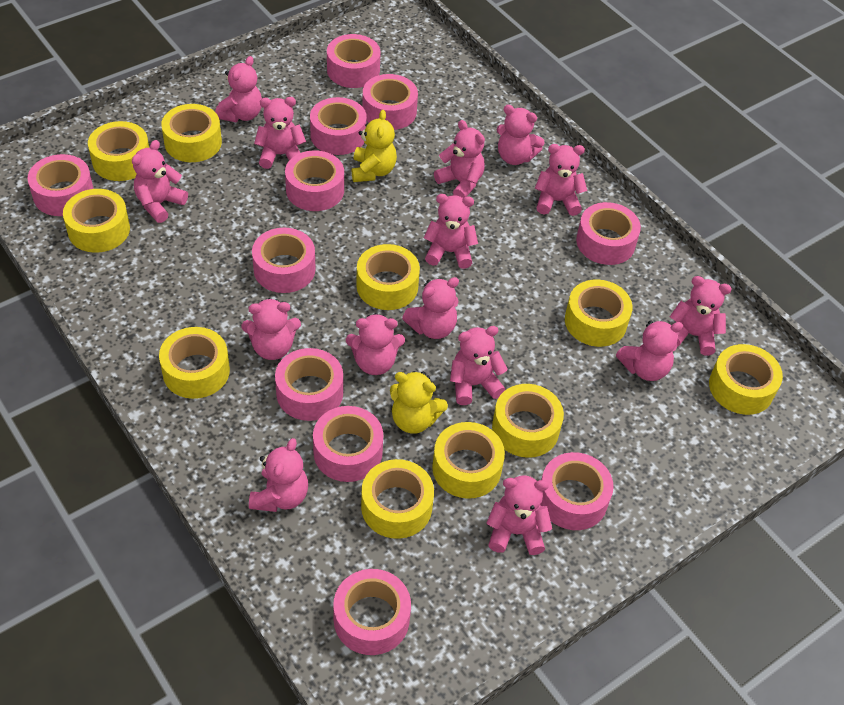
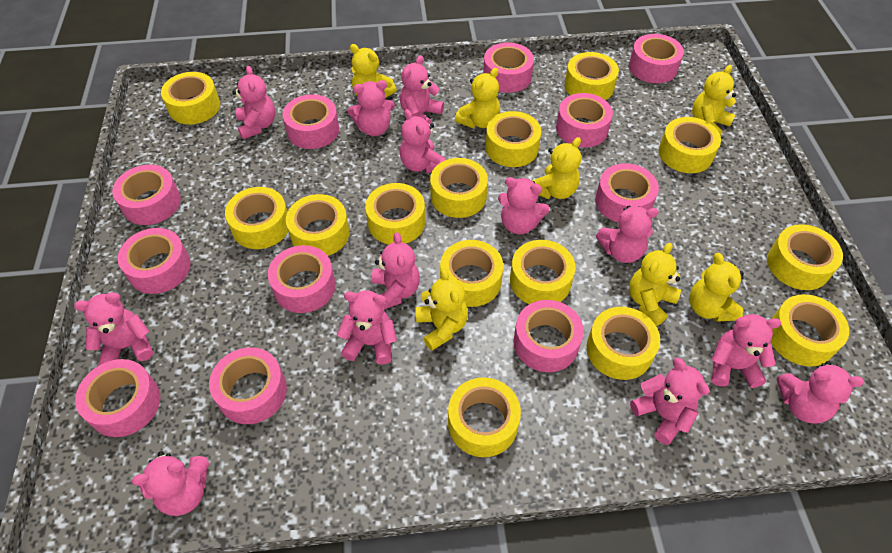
pink teddy bear: [132,140,188,223] [215,56,262,122] [241,298,301,360] [249,438,308,512] [254,97,306,169] [346,313,405,375] [402,277,459,339] [424,194,478,269] [434,120,485,198] [450,326,508,405] [487,475,552,555] [497,105,545,165] [535,144,587,216] [616,321,683,381] [670,276,732,356] = 15 -> [74,292,153,365] [132,451,209,516] [232,66,275,139] [337,290,397,365] [348,80,395,136] [372,232,420,310] [400,55,444,124] [400,109,445,174] [498,177,550,234] [596,206,659,263] [630,358,710,445] [711,314,781,388] [776,361,864,423] = 13
yellow tape: [63,189,130,253] [88,121,149,181] [159,327,230,399] [161,104,222,162] [356,244,420,310] [361,459,434,539] [432,422,505,499] [492,384,564,458] [565,280,633,347] [709,344,783,415] = 10 -> [161,72,220,124] [225,187,288,249] [286,194,349,256] [365,183,425,244] [430,158,488,218] [440,240,503,307] [448,377,521,457] [486,111,541,167] [510,240,576,304] [565,52,619,100] [587,307,660,380] [659,117,721,173] [767,224,843,290] [770,294,849,367] = 14
yellow teddy bear: [352,110,397,182] [390,371,448,434] = 2 -> [350,44,397,98] [415,268,468,351] [455,68,500,128] [532,137,581,199] [629,243,681,326] [689,253,744,322] [692,65,736,135] = 7

